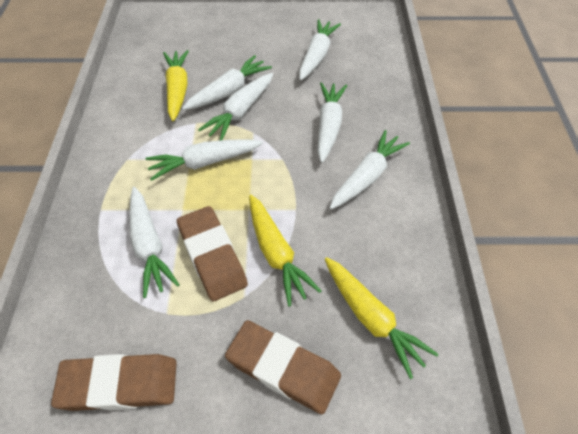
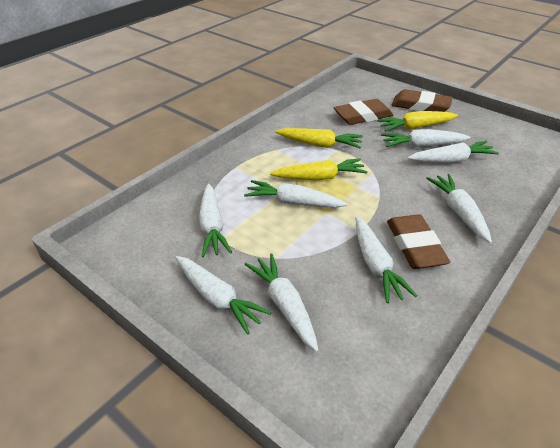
white carrot: [129,187,180,298] [145,139,263,181] [182,55,272,110] [198,73,273,140] [299,19,341,81] [317,82,347,163] [330,130,410,210] = 7 -> [176,256,272,334] [199,184,232,257] [244,180,348,208] [244,253,318,352] [356,217,417,303] [381,129,471,148] [408,141,499,163] [426,174,492,243] = 8

